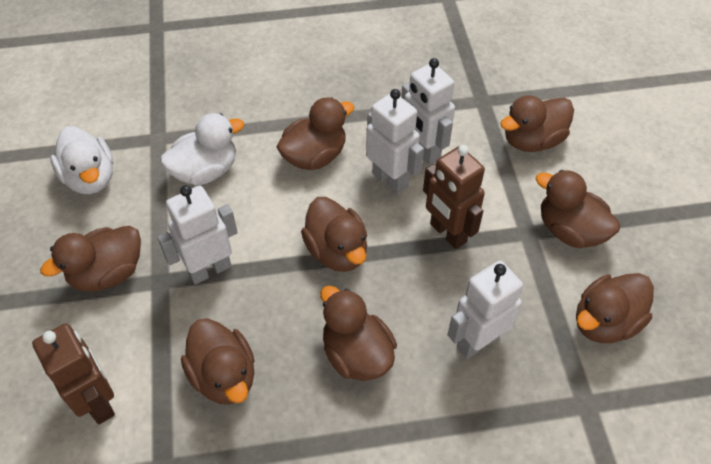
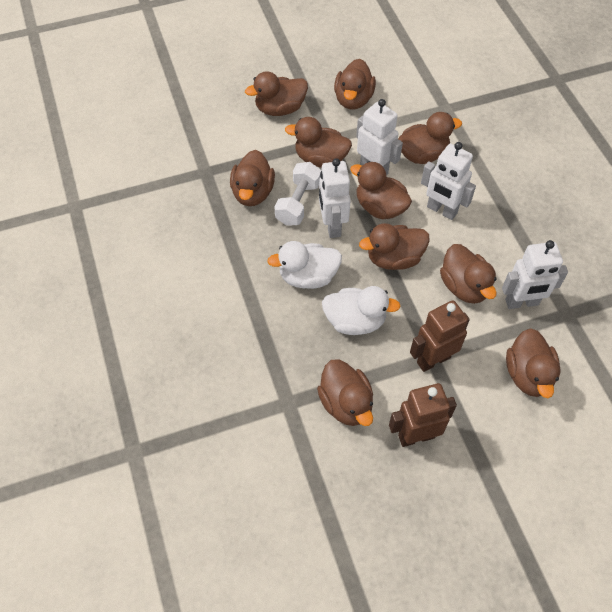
brown duck: [40,226,141,292] [181,318,255,404] [277,97,355,170] [301,197,367,272] [320,286,397,381] [500,95,574,152] [535,170,620,248] [576,273,654,343] = 8 -> [230,150,275,206] [245,71,308,116] [285,117,352,168] [317,360,373,426] [334,59,376,109] [350,161,412,219] [359,223,430,270] [398,112,462,164] [440,244,497,304] [506,329,561,398] = 10
white dumbbell: none = 0 -> [274,162,321,226] = 1

